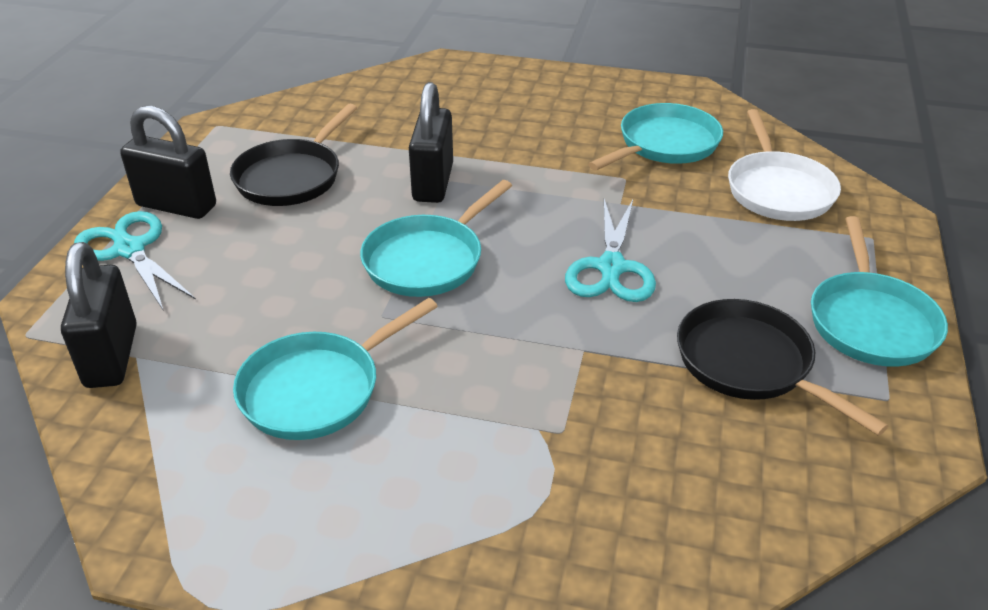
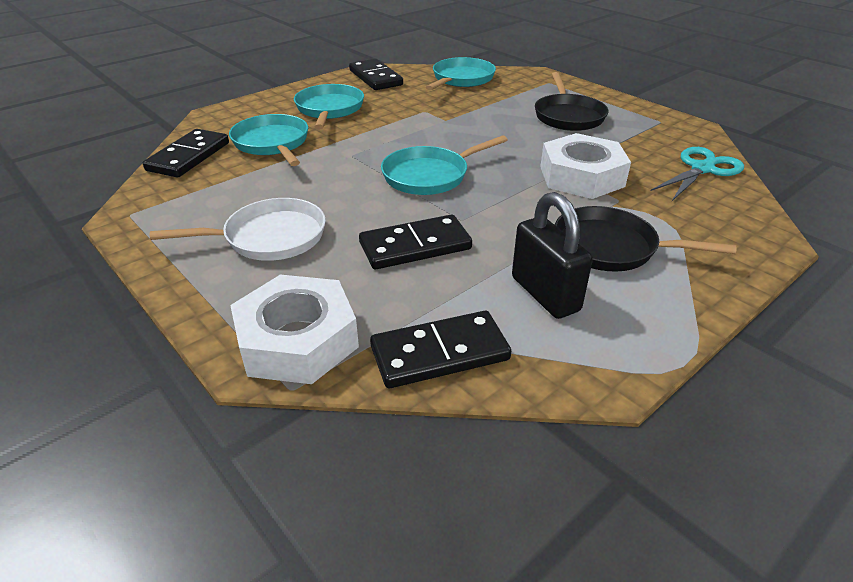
black domino: none = 0 -> [143,129,229,177] [349,59,403,90] [359,214,472,269] [370,311,511,388] = 4
black padlock: [61,242,137,388] [120,106,216,219] [409,82,453,203] = 3 -> [512,192,593,319] = 1
turquoise scissors: [74,211,196,311] [565,199,656,302] = 2 -> [651,147,744,201] = 1
white nut: none = 0 -> [230,275,359,384] [540,133,631,199] = 2

